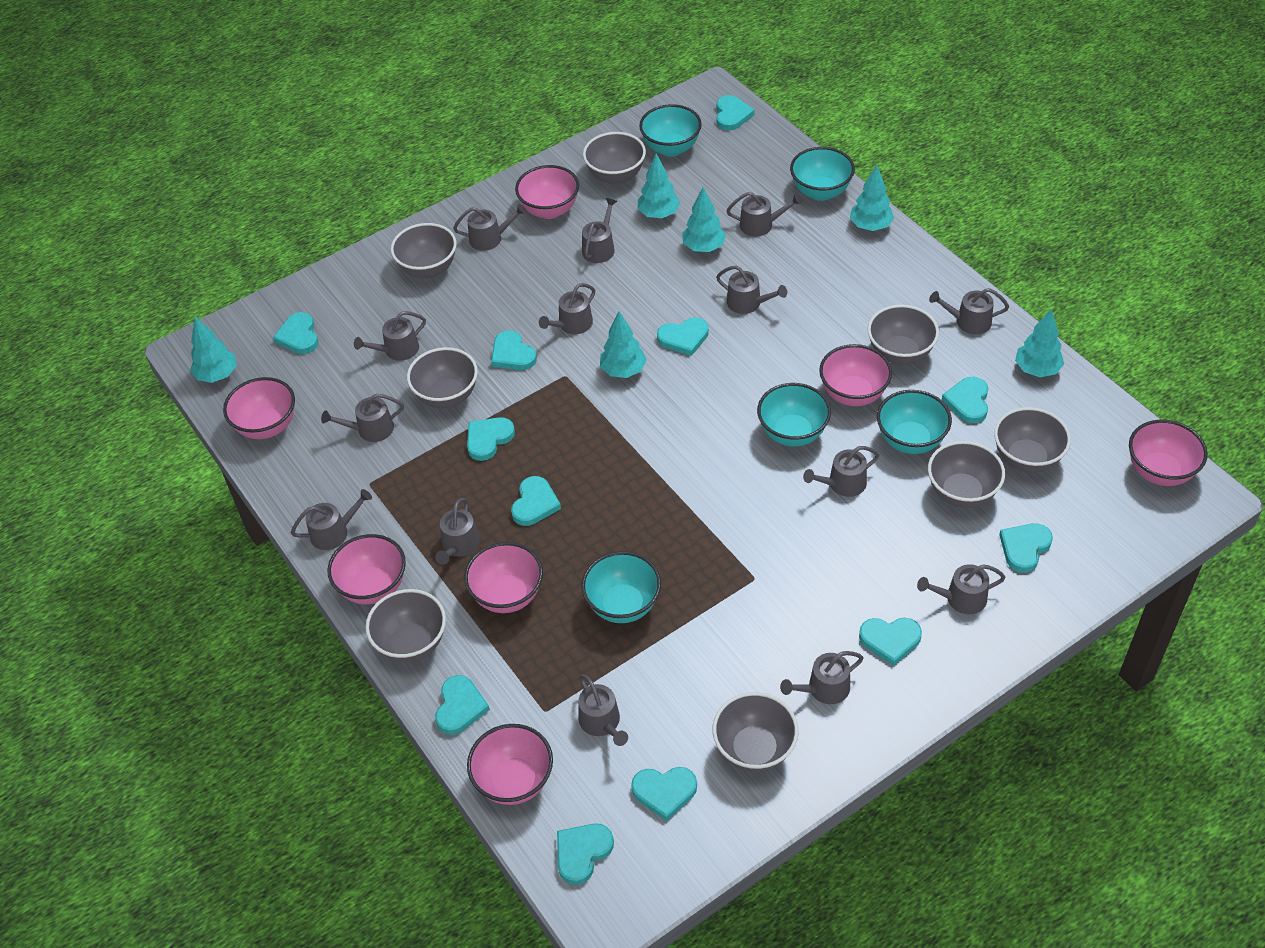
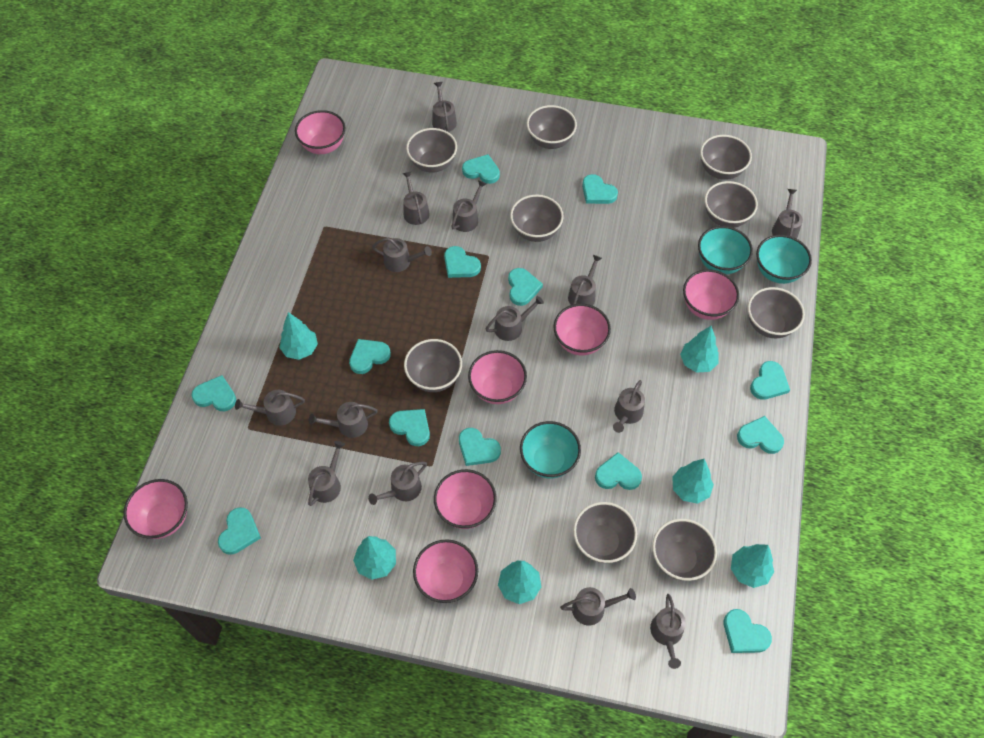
grey bowl: [365,589,446,662] [391,223,457,279] [407,347,478,408] [583,132,646,185] [713,692,798,772] [867,305,939,365] [928,441,1005,508] [994,407,1071,473] = 8 -> [404,339,462,392] [406,128,457,173] [510,195,564,242] [527,105,577,149] [573,502,637,563] [652,519,717,581] [700,135,752,180] [705,181,758,228] [748,287,805,338] = 9
turquoise bowl: [581,551,661,623] [639,104,702,157] [757,383,831,446] [790,147,855,201] [877,390,952,454] = 5 -> [520,421,581,478] [698,226,753,274] [756,235,812,284] = 3
turquoise heart: [273,312,318,354] [435,675,490,735] [467,417,515,461] [491,330,537,370] [511,476,561,526] [557,824,614,885] [631,767,697,821] [657,317,709,356] [717,95,755,131] [859,618,922,666] [942,377,988,423] [999,523,1053,573] = 12 -> [191,375,236,411] [218,507,261,554] [349,339,391,374] [389,409,430,446] [444,246,481,278] [459,428,501,466] [462,154,500,184] [508,268,543,306] [582,174,618,204] [595,452,642,490] [724,609,772,653] [737,416,784,454] [750,361,790,400] = 13

